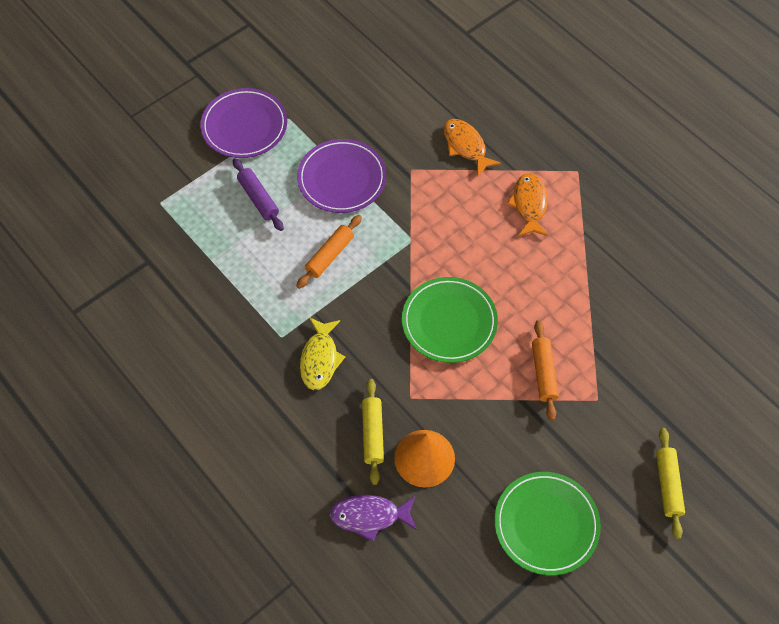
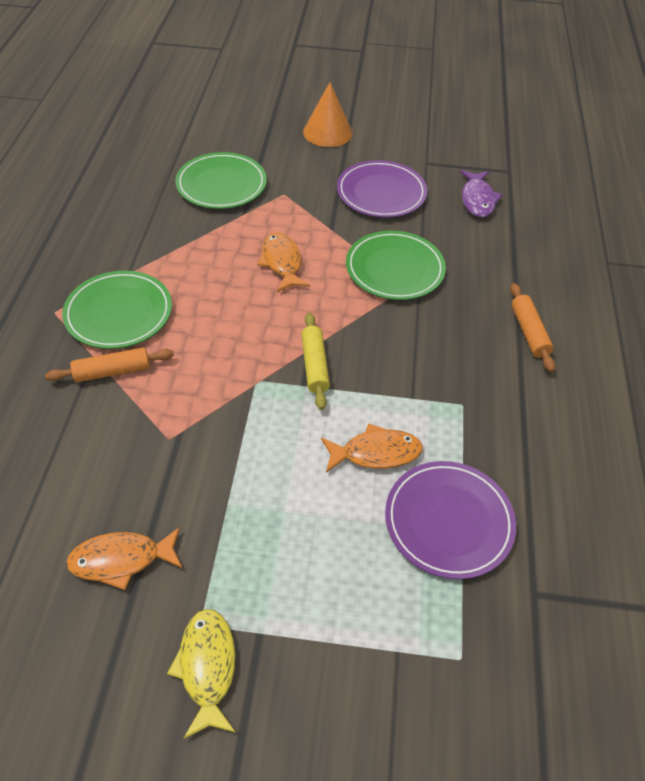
green plate: [402,277,498,363] [494,472,601,575] = 2 -> [62,271,172,349] [175,152,267,209] [346,231,446,300] = 3
orange fish: [444,119,501,177] [507,173,548,236] = 2 -> [66,527,182,590] [258,232,310,292] [321,423,423,473] = 3
purple rolling pin: [233,158,284,231] = 1 -> none = 0
yellow rolling pin: [362,379,384,485] [656,428,685,539] = 2 -> [301,313,330,410] = 1

